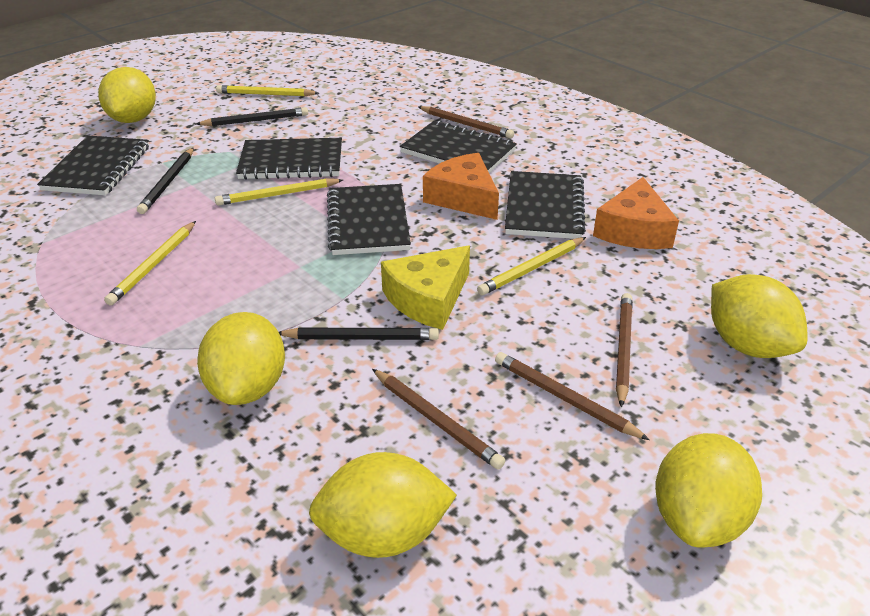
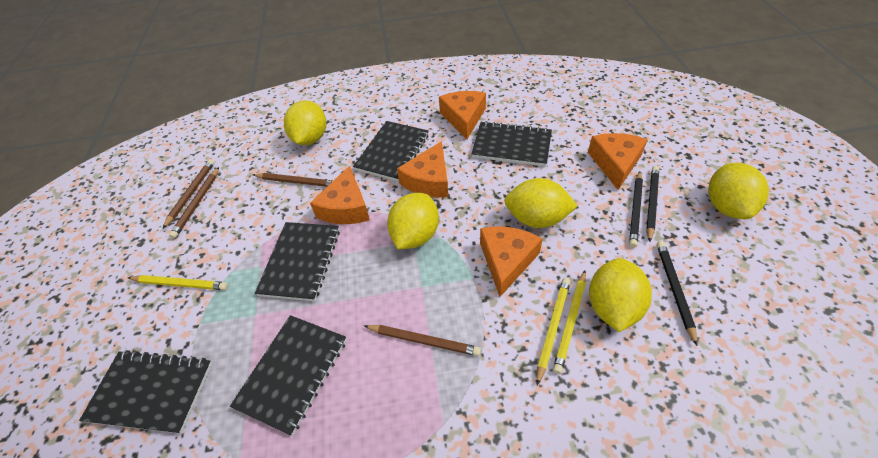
orange cheese: [423,153,499,220] [593,177,679,249] = 2 -> [310,165,370,224] [397,141,448,197] [439,91,486,140] [480,227,543,297] [588,133,648,190] = 5
yellow cheese: [381,246,470,330] = 1 -> none = 0
yellow pencil: [104,221,196,305] [215,178,343,206] [216,85,319,96] [477,237,586,295] = 4 -> [128,275,228,290] [536,278,570,385] [553,271,586,374] = 3

